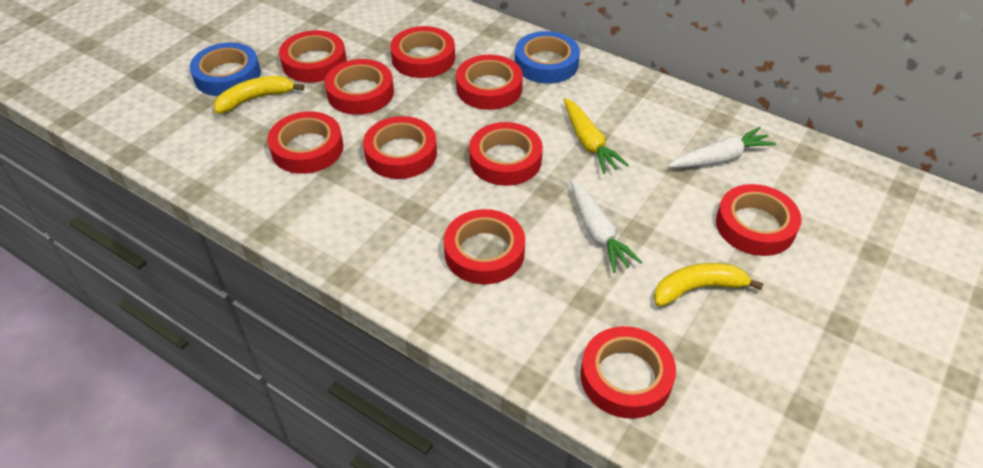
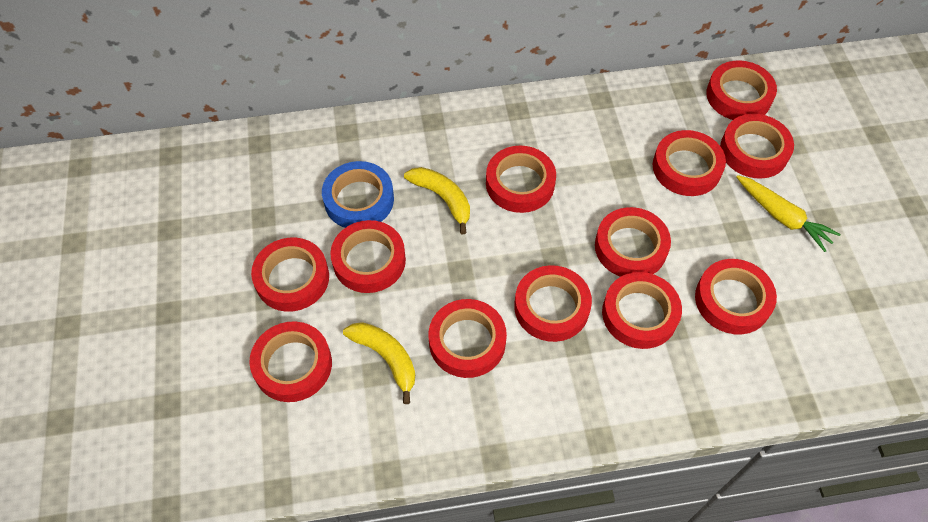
blue tape: [190,42,261,96] [515,31,580,84] = 2 -> [322,161,394,228] = 1
red tape: [268,112,343,174] [279,30,347,83] [325,59,394,115] [363,116,437,179] [390,26,455,78] [444,209,525,284] [456,55,523,110] [469,122,543,186] [581,326,676,419] [716,184,802,256] = 10 -> [249,321,332,402] [251,237,329,312] [330,220,406,293] [429,299,507,378] [486,146,556,213] [514,265,592,342] [595,207,671,277] [602,272,682,349] [653,130,726,196] [695,259,777,334] [706,60,777,120] [720,114,794,179] = 12
white carrot: [570,179,642,273] [668,127,776,168] = 2 -> none = 0

